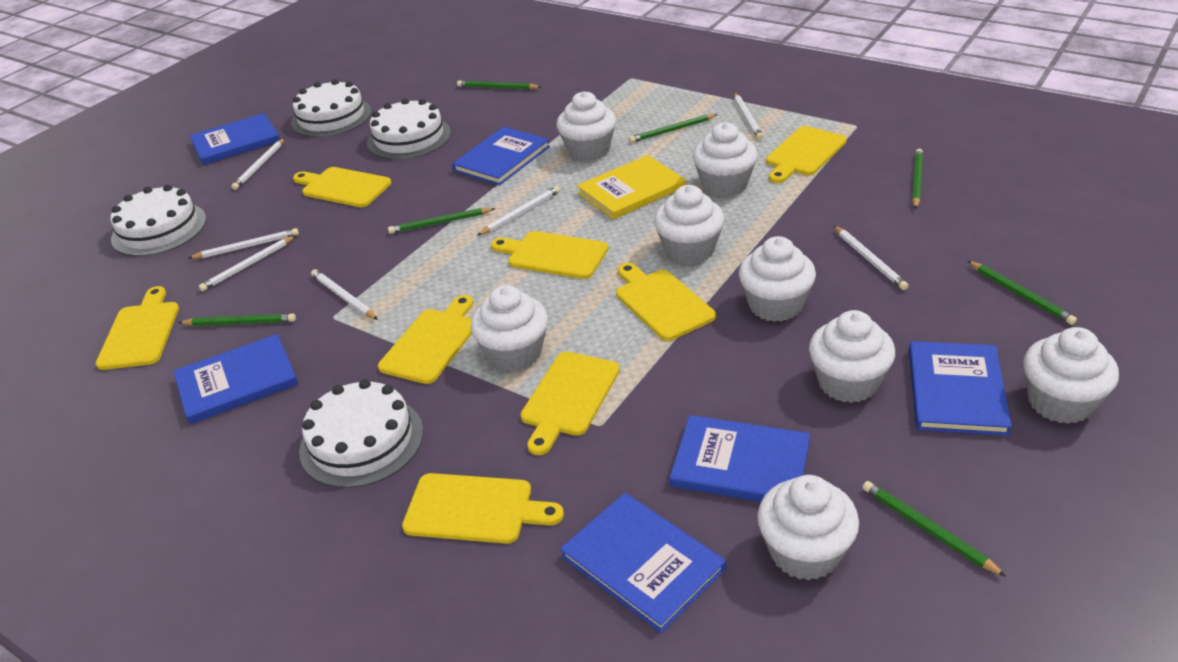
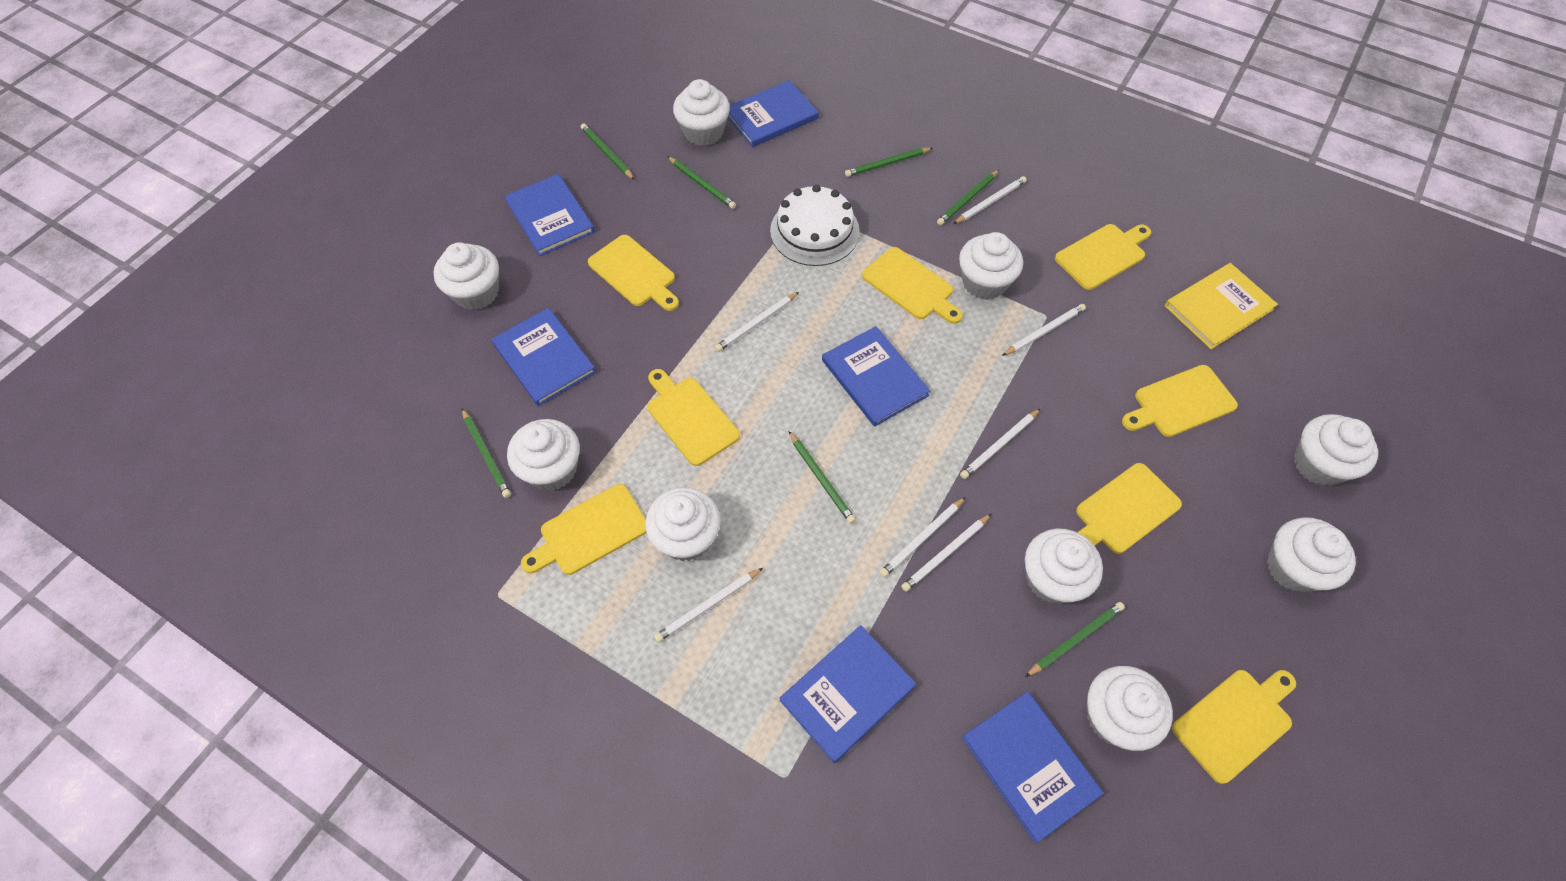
white cake: [111,185,206,256] [291,79,372,137] [299,379,423,488] [367,98,451,160] = 4 -> [770,185,860,266] = 1
white cupcake: [471,285,548,372] [556,91,616,161] [654,185,724,265] [693,123,758,197] [739,236,816,322] [757,475,859,581] [809,310,895,403] [1023,327,1119,424] = 8 -> [433,242,499,310] [507,419,580,491] [645,487,721,561] [673,79,730,146] [959,232,1023,300] [1025,529,1103,604] [1087,666,1173,751] [1267,517,1356,593] [1294,414,1378,486] = 9

